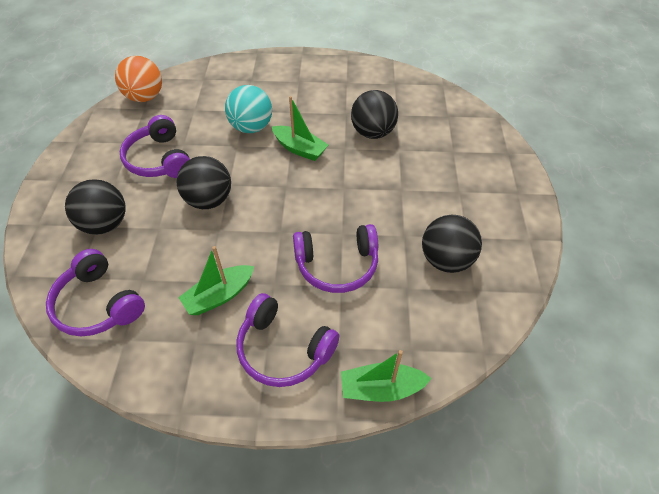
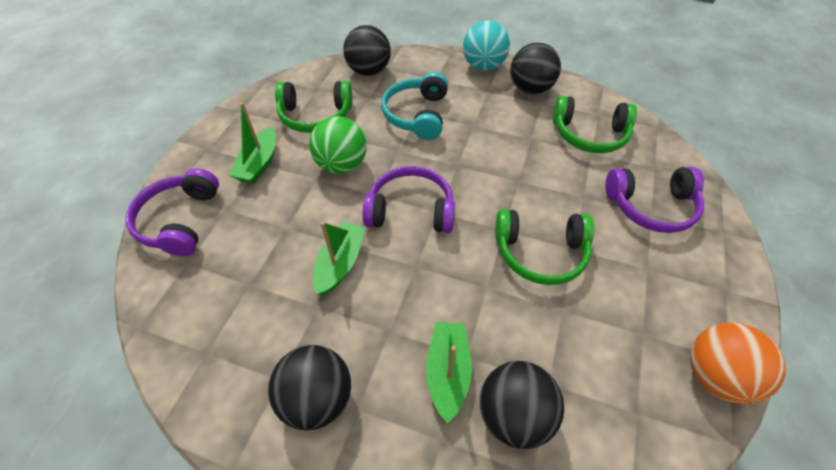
green ball: none = 0 -> [309,116,367,174] = 1
green headphones: none = 0 -> [275,81,352,133] [495,209,594,285] [553,96,637,153] = 3
purple headphones: [46,249,145,336] [120,115,190,178] [237,293,339,387] [293,224,378,293] = 4 -> [126,168,219,256] [363,166,455,233] [605,167,704,233] = 3
turquoise headphones: none = 0 -> [381,72,448,140] = 1

